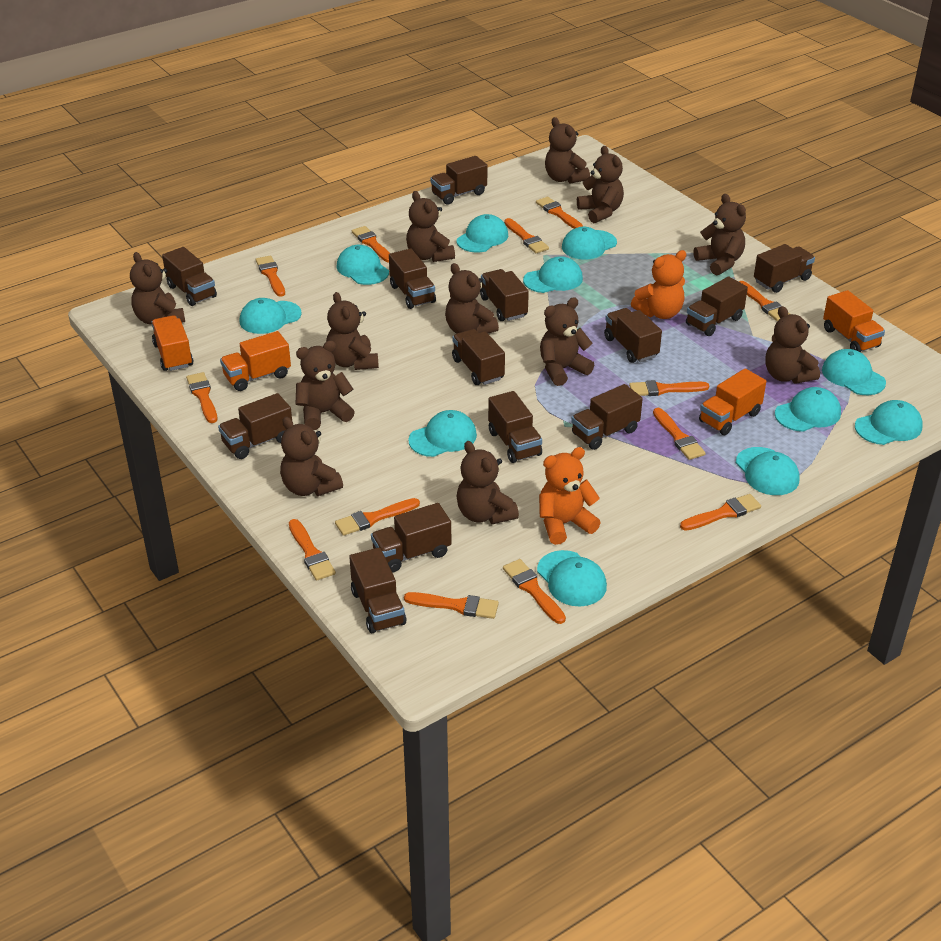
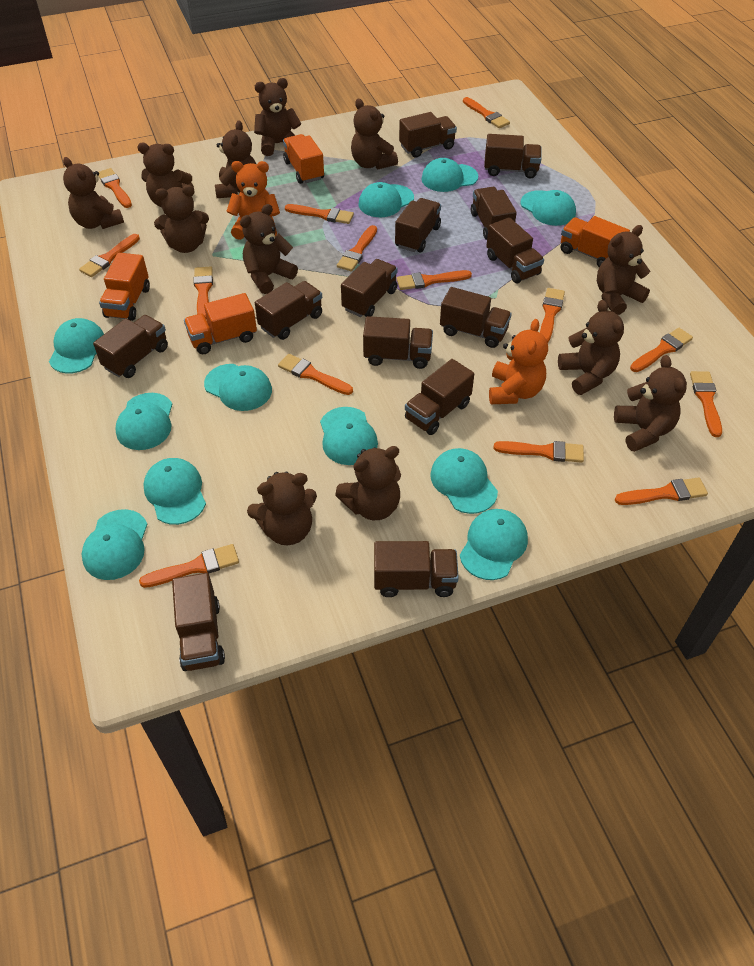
orange brush: [186,372,217,423] [256,255,285,297] [289,519,336,581] [335,498,420,536] [352,226,390,262] [404,592,499,619] [503,559,566,624] [504,218,549,253] [536,197,583,229] [629,380,709,396] [653,408,706,460] [680,494,761,531] [739,281,790,321] = 13 -> [79,234,140,277] [98,168,132,208] [139,544,239,588] [193,266,213,319] [278,354,353,395] [285,204,354,224] [337,225,377,271] [396,270,472,290] [463,97,510,128] [494,441,584,463] [540,288,565,342] [615,477,708,505] [630,328,693,372] [690,371,722,437] = 14

